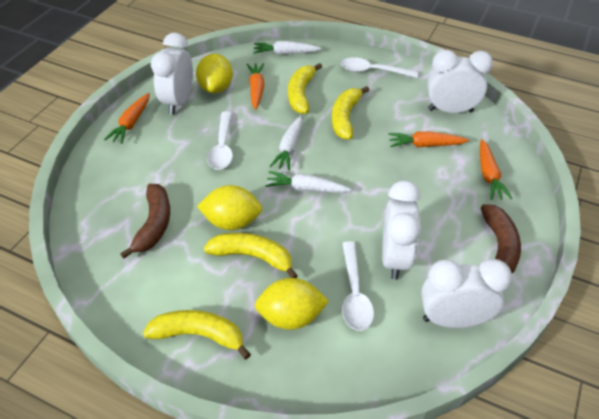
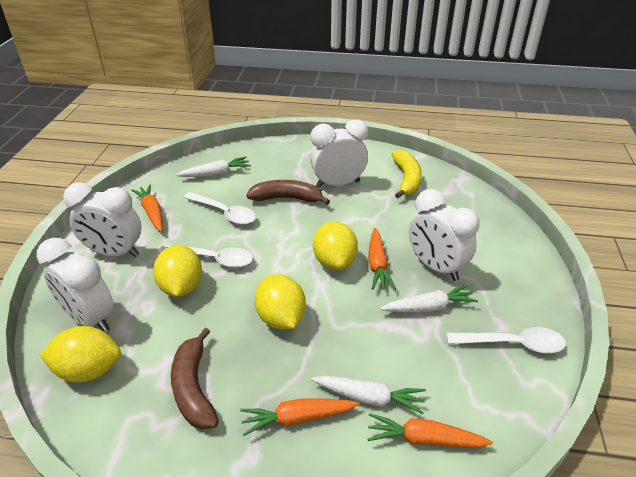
yellow banana: [143,310,251,359] [204,233,298,278] [288,63,322,114] [332,86,369,140] = 4 -> [392,150,422,198] = 1
yellow lemon: [196,54,233,93] [197,185,262,230] [255,278,329,330] = 3 -> [40,326,121,383] [153,245,202,297] [254,274,306,329] [313,221,358,270] = 4

